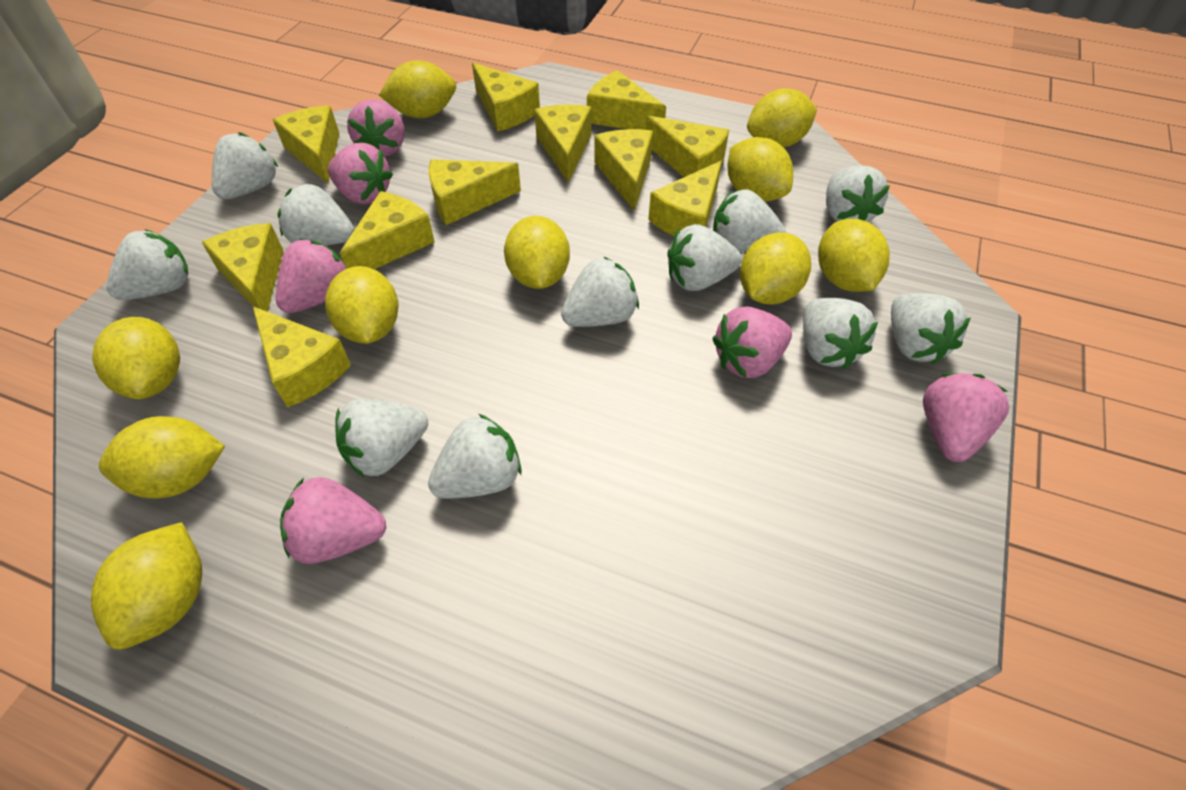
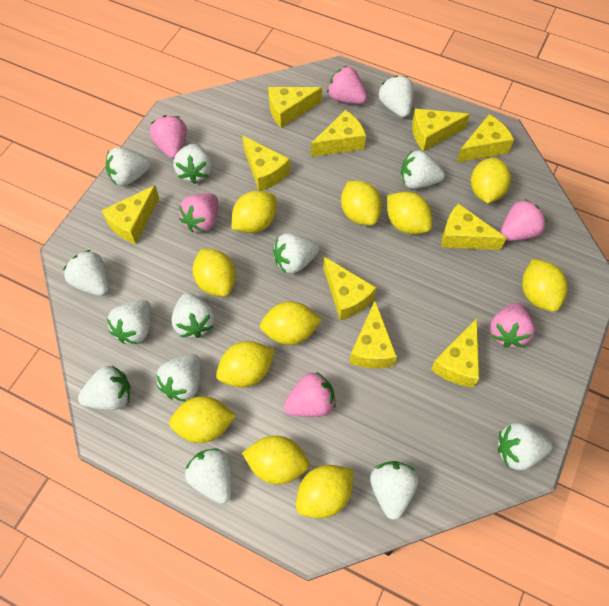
white strawberry: [106,229,188,300] [212,132,278,199] [277,184,354,245] [335,399,428,477] [428,414,522,499] [561,257,639,327] [668,224,742,291] [713,190,786,252] [803,298,878,369] [826,165,890,222] [891,293,971,364] = 11 -> [63,250,109,296] [78,366,131,410] [106,147,151,186] [107,299,151,344] [156,354,201,402] [171,293,214,338] [173,144,212,184] [185,448,232,504] [273,233,319,274] [370,461,418,520] [379,75,414,118] [401,151,445,189] [498,422,553,470] = 13
yellow cheese: [202,223,284,312] [253,306,351,408] [273,105,339,183] [340,191,435,269] [429,159,521,225] [472,63,540,131] [534,104,591,183] [587,70,666,130] [595,129,653,211] [646,116,729,177] [648,161,722,236] = 11 -> [101,185,159,244] [242,135,290,191] [268,87,322,128] [311,110,366,157] [323,257,376,320] [349,301,397,368] [412,109,470,151] [431,318,479,387] [442,203,507,250] [456,114,514,163] = 10
yellow lemon: [91,522,202,649] [92,317,180,399] [99,416,225,499] [325,266,398,344] [379,60,456,118] [504,216,570,289] [727,137,793,202] [740,232,811,305] [747,88,817,147] [818,219,890,292] = 10 -> [169,396,236,443] [193,249,236,297] [216,341,275,387] [231,191,277,233] [242,436,310,485] [260,302,322,345] [296,465,354,518] [341,181,382,225] [387,192,432,234] [471,157,511,203] [522,259,568,312] = 11

